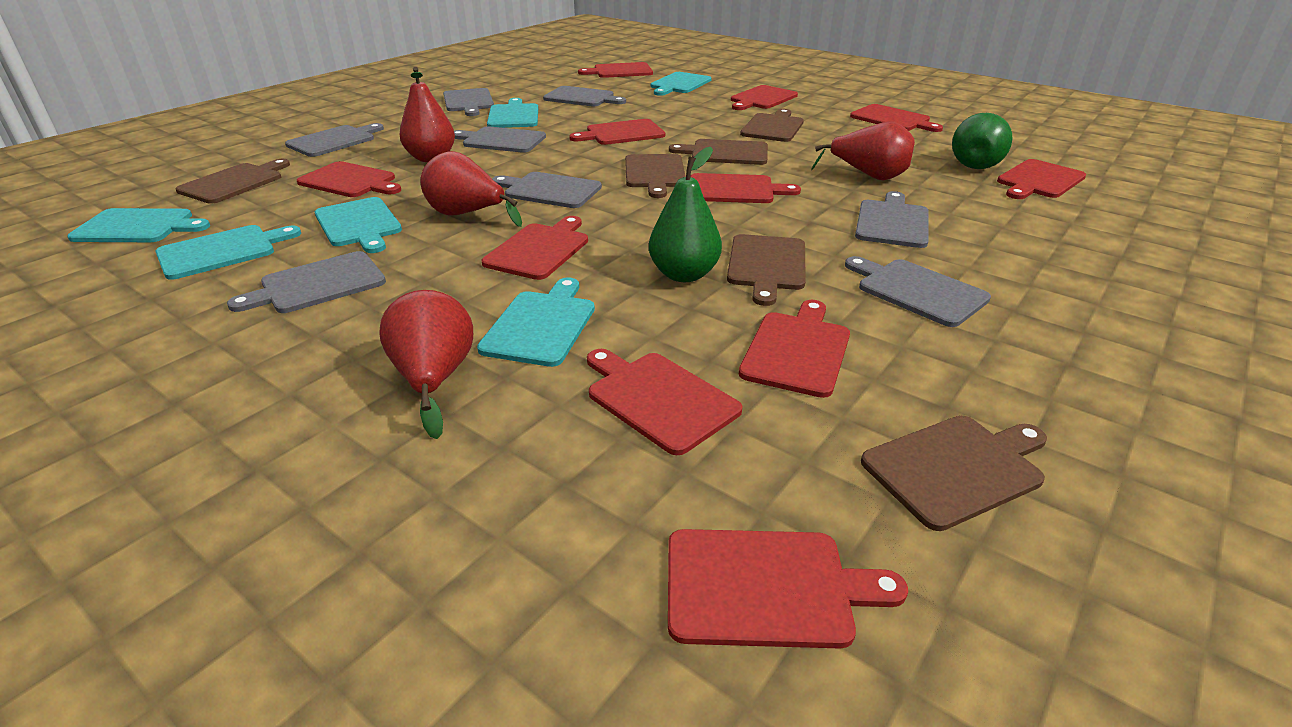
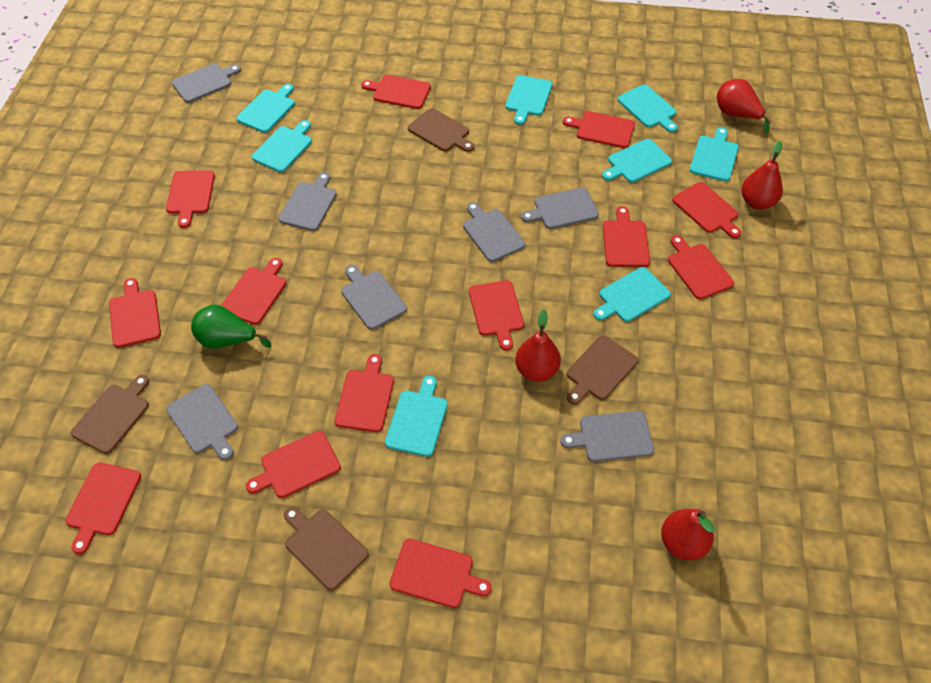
brown cutting board: [176,159,290,204] [625,154,686,198] [669,139,768,165] [727,234,806,306] [740,109,804,142] [861,416,1047,531] = 6 -> [71,375,149,454] [284,507,369,590] [408,108,474,152] [567,336,638,405] = 4
green pear: [649,147,722,282] [952,113,1012,169] = 2 -> [191,304,271,349] = 1
grey cutting board: [227,251,386,313] [285,123,384,157] [443,88,494,116] [454,126,546,153] [492,172,602,208] [543,86,626,106] [845,256,991,327] [855,191,929,248] = 8 -> [166,384,238,460] [172,64,241,103] [279,172,337,231] [341,265,407,330] [463,202,525,262] [521,187,599,229] [561,411,654,462] = 7
red cutting board: [297,161,401,197] [482,216,588,280] [569,119,665,145] [578,62,653,78] [587,349,743,455] [668,529,908,648] [690,173,801,203] [731,85,798,110] [738,300,850,398] [850,104,943,132] [997,159,1086,199] = 11 -> [65,462,141,554] [109,278,161,348] [166,170,215,228] [221,258,286,325] [245,431,341,498] [334,354,394,432] [361,75,431,109] [389,539,492,608] [469,280,524,350] [563,111,635,148] [603,206,650,267] [668,235,734,300] [672,182,741,238] = 13
turquoise cutting board: [67,208,210,242] [156,225,301,280] [315,197,402,253] [477,278,595,367] [487,98,538,128] [651,72,712,96] = 6 -> [236,84,295,133] [252,120,312,172] [385,376,448,457] [505,75,553,125] [593,267,671,322] [602,139,672,183] [617,85,678,133] [690,127,739,182] = 8

